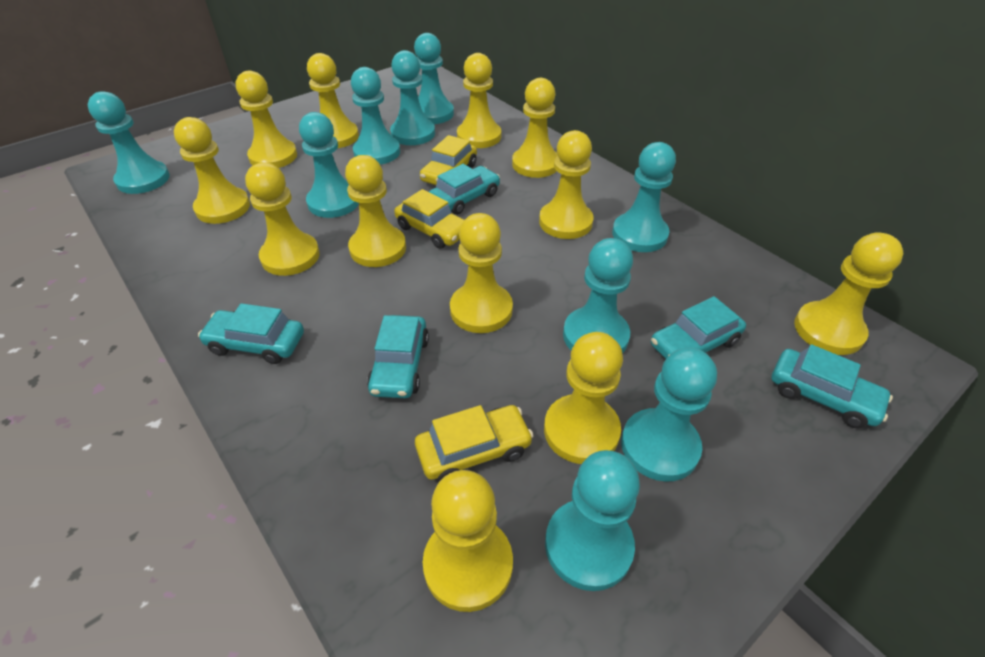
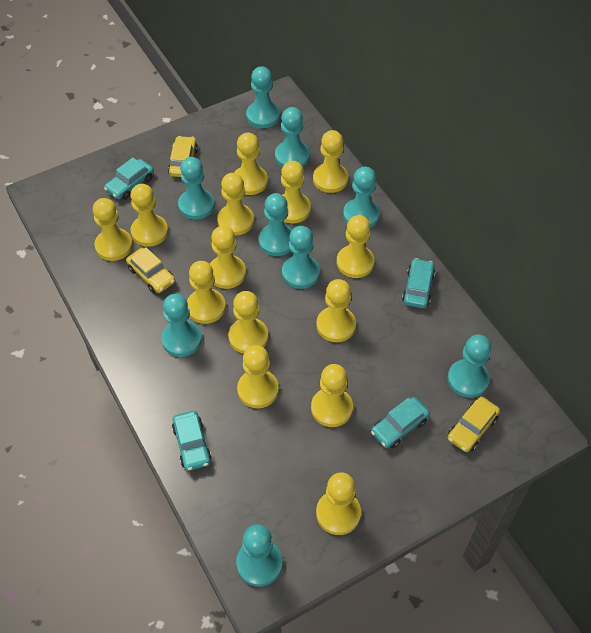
turquoise car: [198,303,304,364] [367,315,429,398] [429,164,500,215] [651,296,746,359] [772,344,893,428] = 5 -> [104,157,154,200] [172,411,212,471] [371,397,430,448] [402,258,435,308] = 4
yellow pawn: [174,117,250,224] [236,71,297,168] [245,162,320,276] [307,53,359,148] [345,155,406,267] [423,470,513,612] [450,213,513,333] [457,53,501,148] [512,78,558,178] [539,130,593,239] [544,332,623,464] [794,232,903,355] = 12 -> [93,198,133,261] [130,184,168,247] [187,261,226,324] [210,226,246,289] [217,173,254,236] [228,291,268,354] [234,132,268,195] [237,345,279,408] [281,161,311,223] [311,364,353,427] [313,130,348,193] [316,279,356,342] [316,472,361,535] [337,215,374,278] = 14

